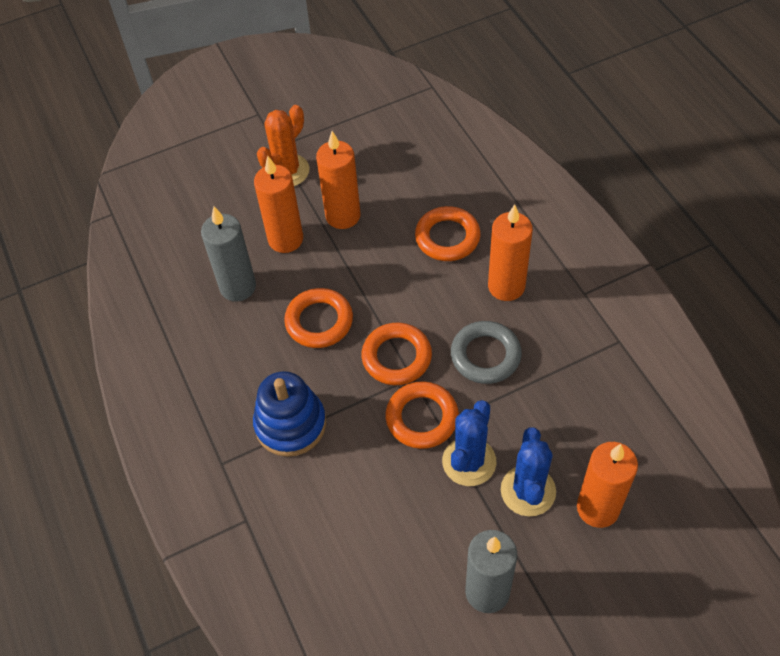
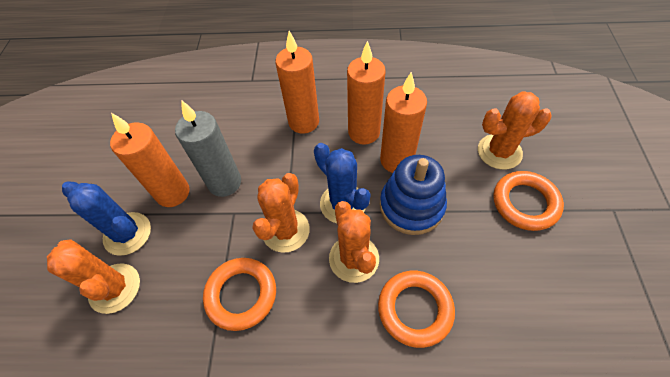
grey candle: [201,207,256,302] [465,530,517,613] = 2 -> [175,100,241,197] = 1
grey ring: [451,321,522,384] = 1 -> none = 0
orange cactus: [257,105,309,186] = 1 -> [47,239,140,314] [252,173,310,253] [329,201,379,283] [478,91,551,170] = 4
orange ring: [284,288,353,348] [361,323,432,385] [385,381,459,449] [415,206,481,261] = 4 -> [203,258,276,331] [378,271,455,348] [493,171,564,231] = 3

